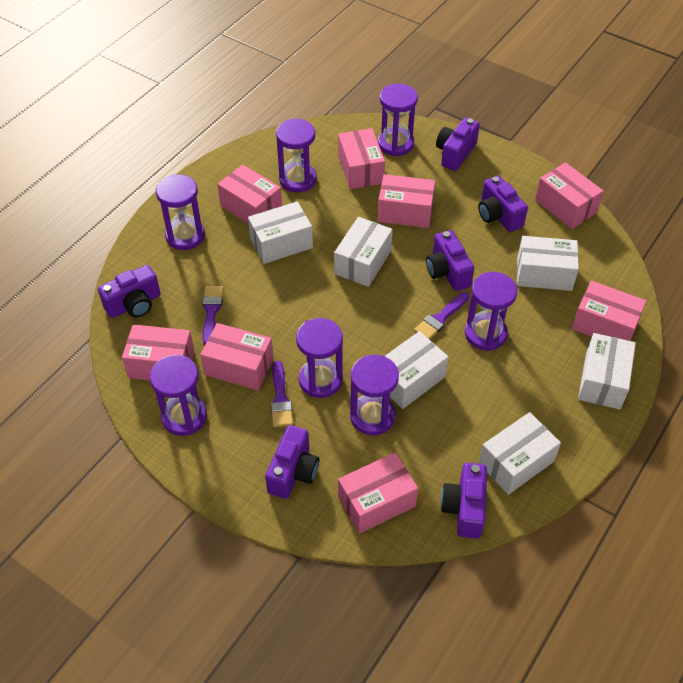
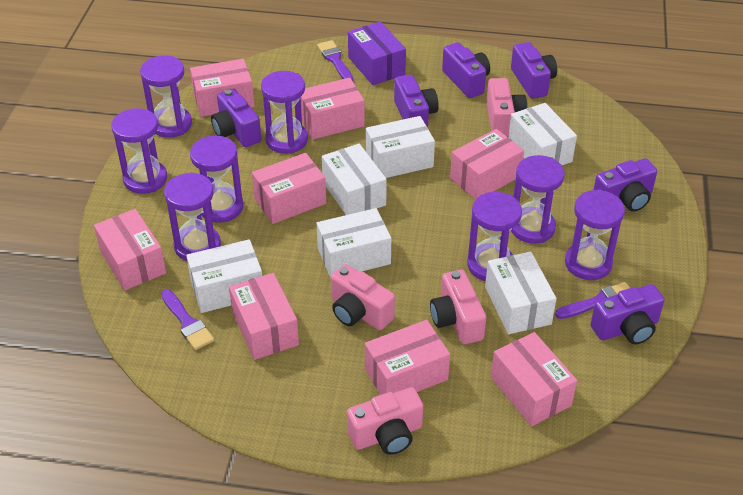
pink camera: none = 0 -> [331,264,395,330] [347,387,423,455] [430,270,486,344] [486,78,527,136] = 4
purple box: none = 0 -> [348,22,406,85] = 1
purple hourglass: [150,355,207,436] [156,174,205,250] [276,119,317,192] [296,318,343,398] [350,354,399,435] [378,84,418,156] [465,272,517,351] = 7 -> [111,108,167,194] [140,56,192,138] [164,172,221,261] [190,136,243,223] [261,71,308,154] [467,192,522,281] [511,155,565,244] [565,189,625,280] = 8

